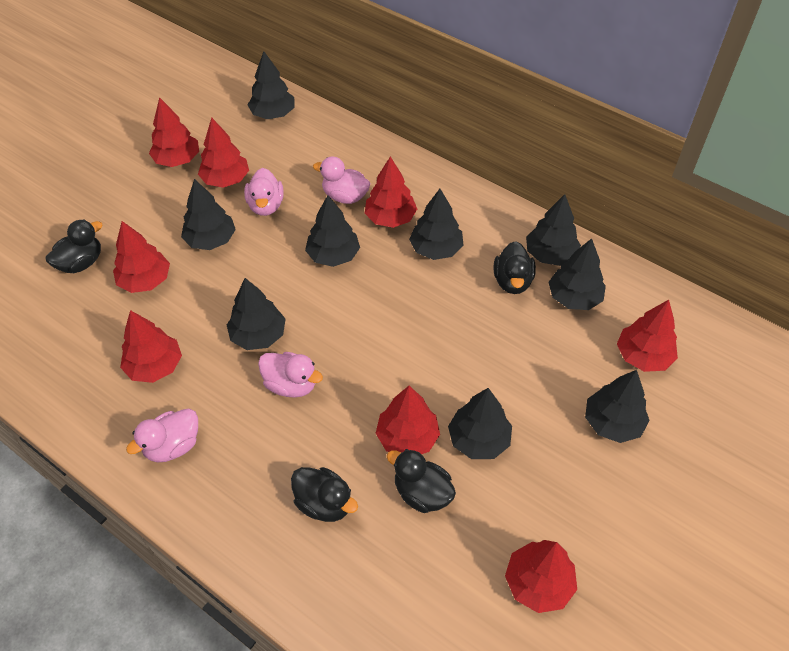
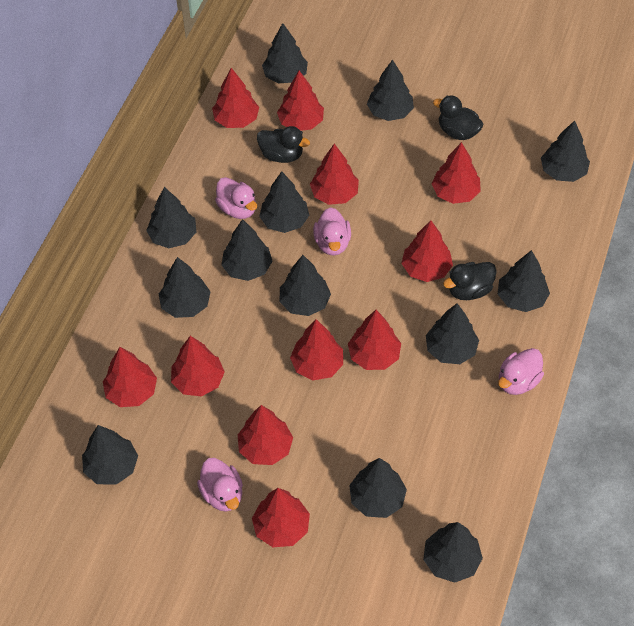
black duck: [45,220,102,273] [291,467,358,522] [387,449,456,513] [494,241,536,294] = 4 -> [257,126,310,163] [433,96,483,140] [443,262,496,300] = 3
black tree: [181,179,236,250] [227,278,286,350] [248,51,295,119] [305,195,360,267] [409,189,464,260] [448,388,512,459] [526,194,581,266] [549,238,606,310] [585,370,650,443] = 9 -> [82,425,138,485] [146,187,196,248] [159,257,211,318] [221,219,273,281] [259,171,309,233] [262,23,308,84] [280,255,331,316] [349,458,407,518] [367,59,414,121] [423,522,483,583] [426,303,479,364] [498,250,550,312] [541,120,590,182] = 13
red tree: [113,221,170,293] [120,310,182,383] [149,97,199,167] [198,118,249,188] [365,156,417,228] [376,386,440,454] [505,540,577,613] [617,300,678,372] = 8 -> [103,347,157,407] [171,336,225,396] [212,68,259,128] [238,405,293,465] [252,488,310,547] [277,71,324,131] [290,319,343,380] [310,144,359,205] [348,310,401,370] [401,220,453,282] [432,142,481,204] = 11

